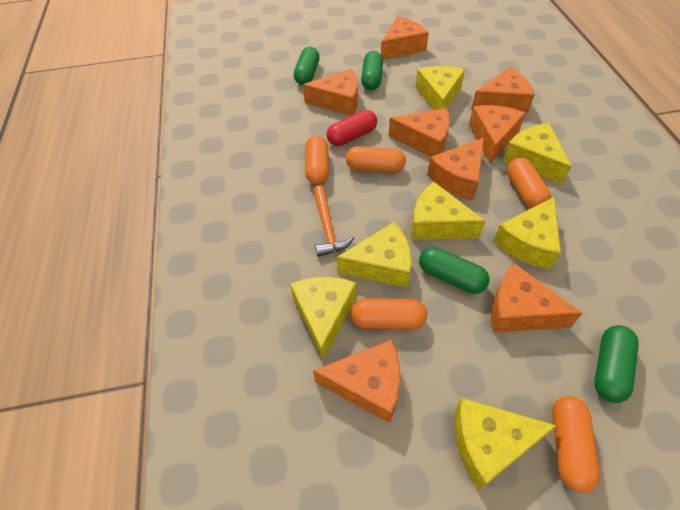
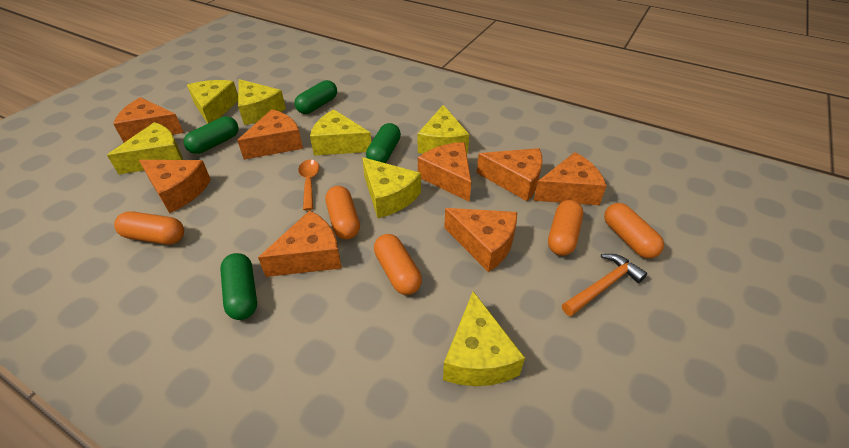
orange spoon: none = 0 -> [298,160,319,210] = 1
red capsule: [327,110,377,146] = 1 -> none = 0

